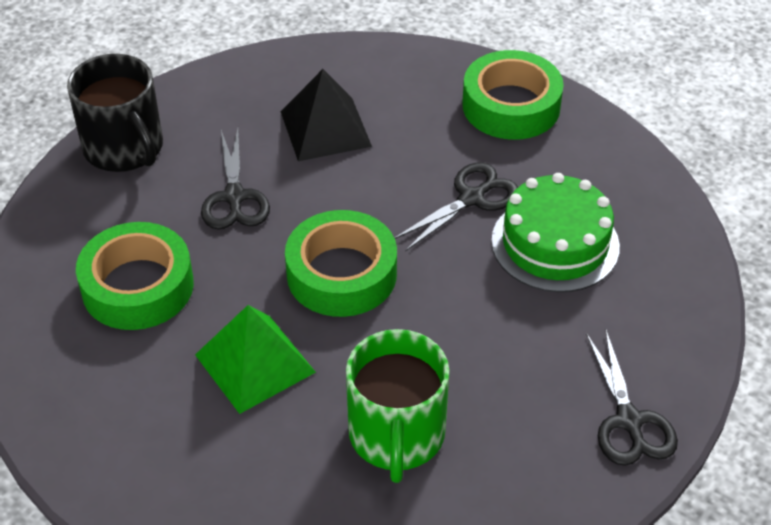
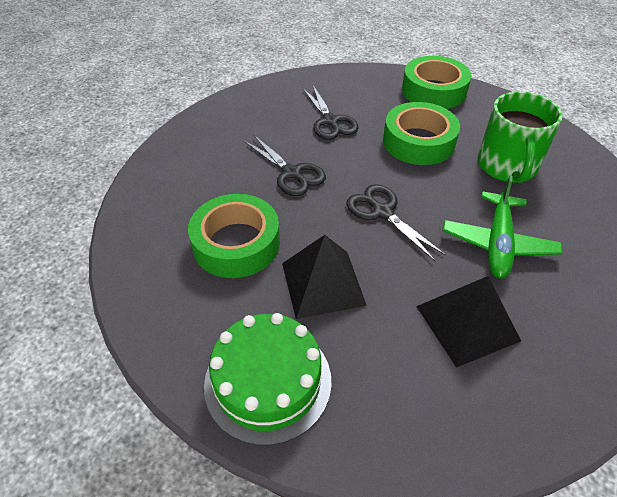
black mug: [67,54,163,172] = 1 -> none = 0
black pyramid: [281,69,372,161] = 1 -> [282,235,367,319] [416,276,521,367] = 2
green plane: none = 0 -> [443,176,562,278] = 1
green pyramid: [195,305,316,414] = 1 -> none = 0

